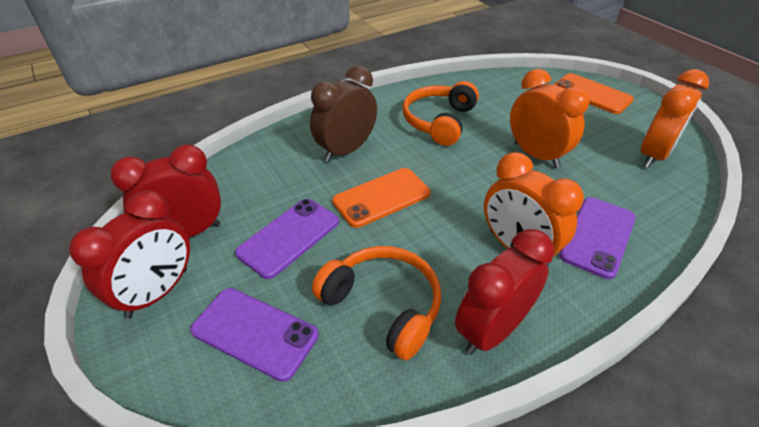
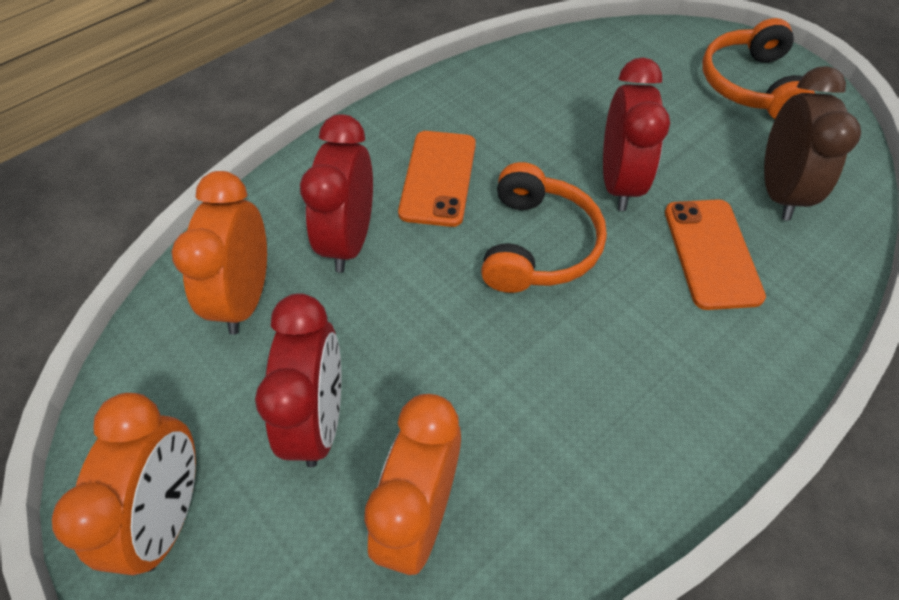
purple phone: [190,288,319,382] [235,199,339,279] [559,197,636,279] = 3 -> none = 0

